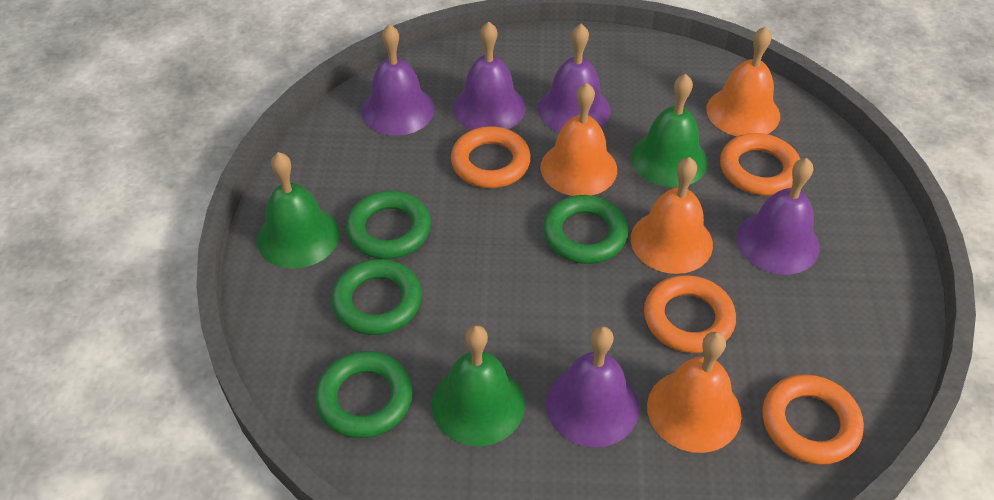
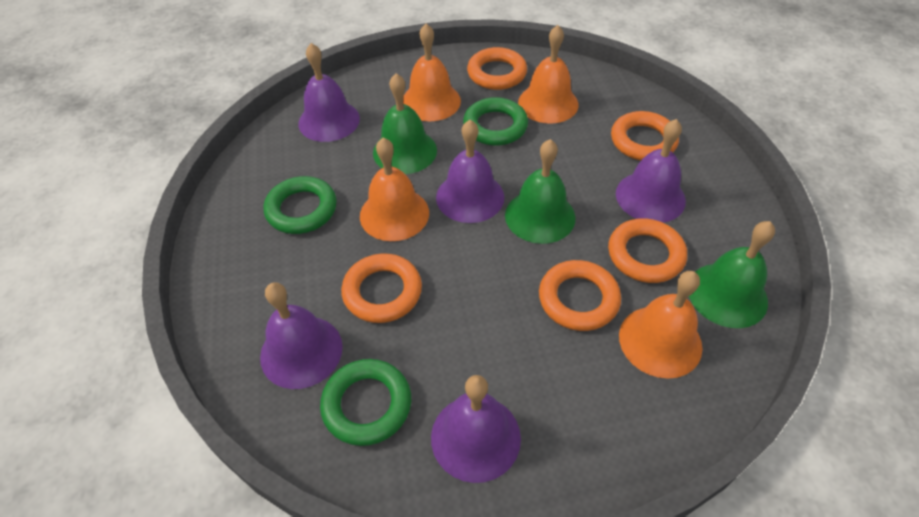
green ring: [315,351,413,438] [331,259,422,335] [346,191,431,259] [543,195,628,264] = 4 -> [264,176,337,234] [320,359,411,446] [463,97,528,146] = 3
orange ring: [451,126,531,188] [644,275,736,353] [720,133,800,195] [762,374,864,465] = 4 -> [341,254,422,323] [467,47,527,90] [539,260,621,331] [608,218,687,283] [611,111,679,160] = 5

